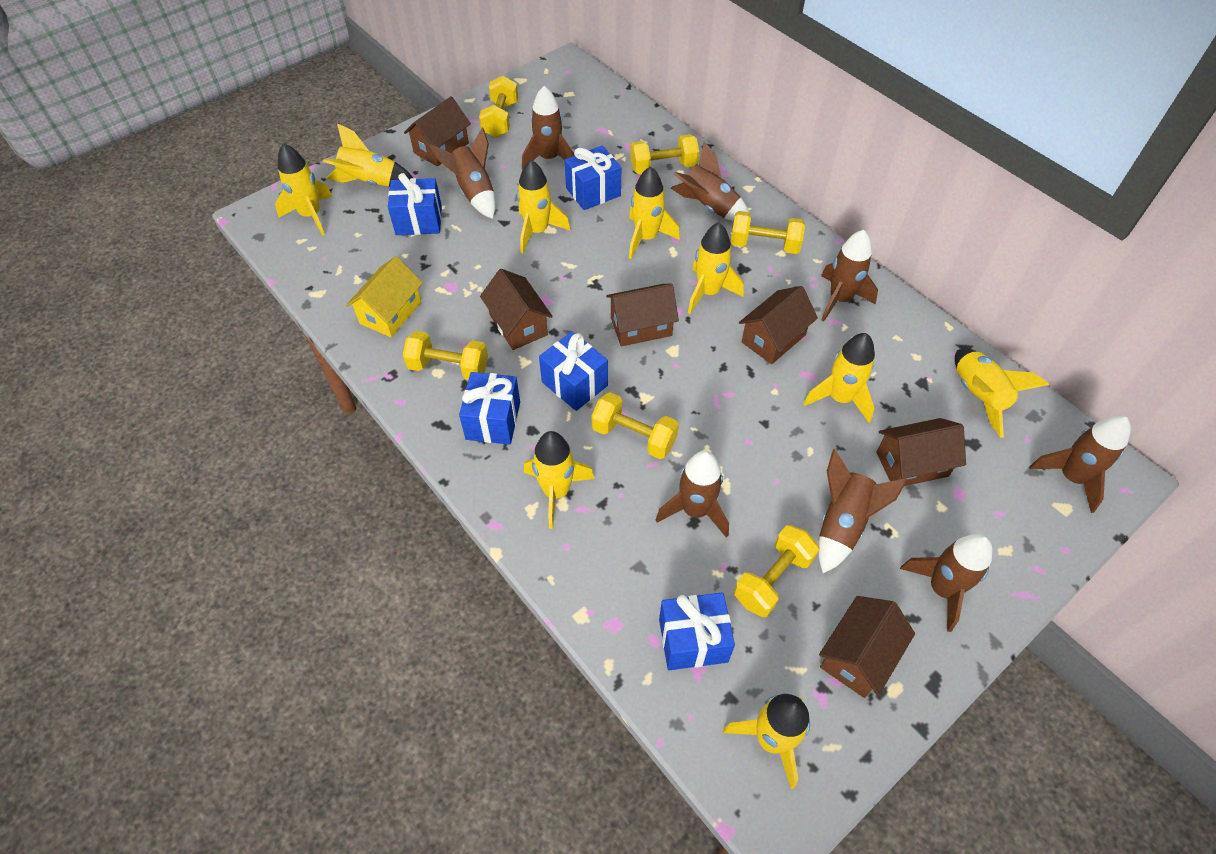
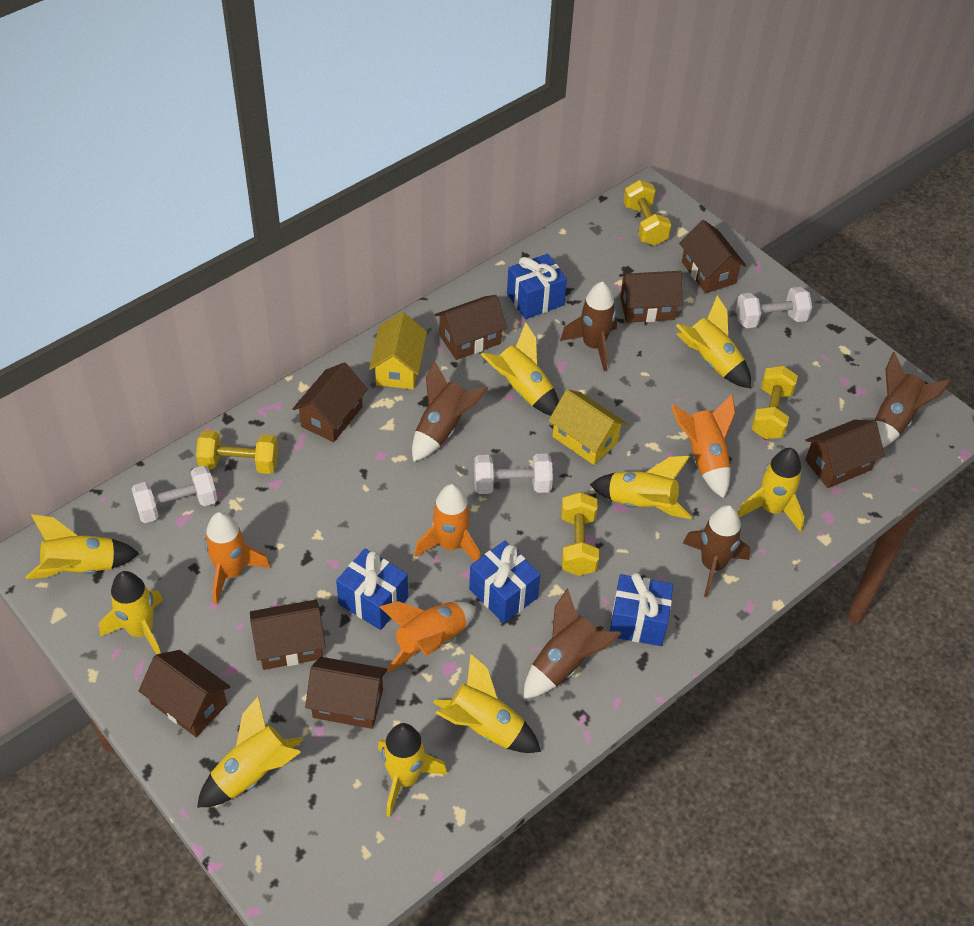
blue gift: [388,173,442,235] [459,372,520,445] [539,332,608,411] [565,145,621,210] [659,592,735,670] = 5 -> [336,549,408,630] [469,541,540,623] [507,254,567,319] [610,573,673,646] = 4
brown house: [404,96,471,166] [480,269,553,350] [606,284,679,346] [739,286,818,364] [819,596,915,698] [876,418,966,486] = 6 -> [139,650,231,737] [250,600,326,670] [293,362,368,442] [305,657,387,729] [435,295,507,360] [619,271,682,323] [679,220,746,293] [805,420,885,488] = 8
brown rocket: [430,128,496,219] [522,86,575,170] [656,451,729,538] [671,142,751,223] [818,449,908,573] [821,230,878,321] [900,534,992,632] [1029,416,1131,513] = 8 -> [412,360,488,462] [524,588,621,699] [560,281,617,371] [683,505,750,597] [874,352,951,448] = 5
orange rocket: none = 0 -> [204,512,271,605] [380,601,476,672] [414,484,481,562] [671,394,735,498] = 4
white dumbbell: none = 0 -> [131,466,218,523] [474,454,553,494] [736,287,812,328] = 3
yellow dumbbell: [403,331,488,380] [479,76,518,138] [591,392,679,459] [630,134,699,174] [731,211,805,254] [734,525,820,617] = 6 -> [196,430,278,474] [561,492,599,576] [623,180,671,245] [751,366,798,439] = 4
yellow house: [346,256,423,337] = 1 -> [369,312,427,389] [548,389,627,465] = 2

